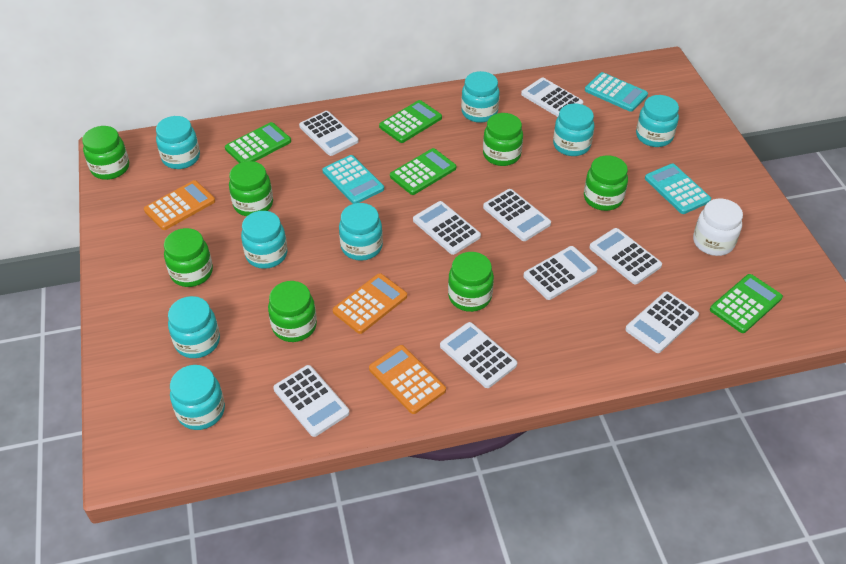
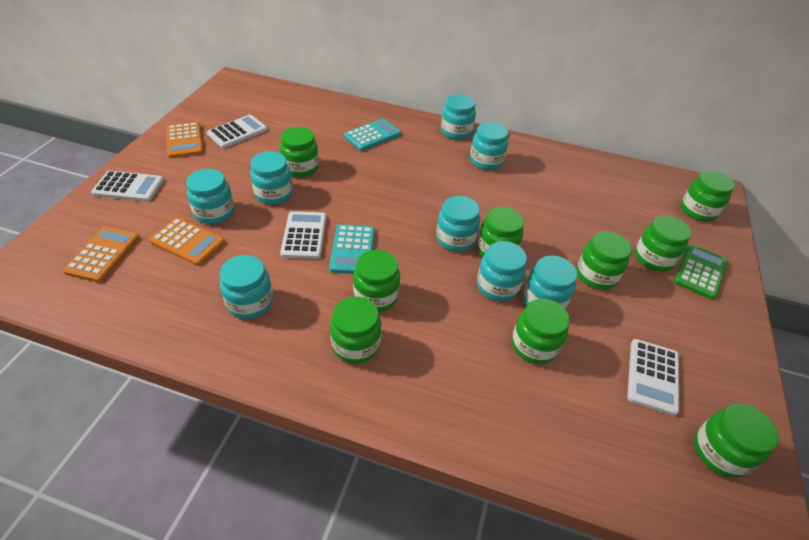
green calculator: [225,122,291,163] [379,100,442,143] [390,148,456,195] [710,274,783,333] = 4 -> [674,244,728,300] = 1
green jar: [82,126,129,180] [164,228,213,287] [229,161,273,216] [268,281,317,342] [448,252,494,312] [483,113,523,166] [584,155,628,211] = 7 -> [280,127,319,177] [330,297,381,364] [353,250,400,312] [477,207,524,257] [512,299,570,364] [577,231,632,290] [635,215,691,272] [681,171,735,222] [694,404,779,478] = 9
turquoise calculator: [322,155,384,204] [585,72,648,112] [645,164,711,214] = 3 -> [329,224,375,274] [344,118,401,151] = 2
white calculator: [273,365,350,437] [299,111,359,156] [413,201,481,255] [440,322,517,388] [483,189,551,241] [521,78,584,117] [523,246,598,300] [589,228,662,284] [625,291,699,353] = 9 -> [91,171,164,202] [207,115,267,148] [280,211,326,259] [627,339,679,416] = 4
white jar: [693,199,743,256] = 1 -> none = 0

